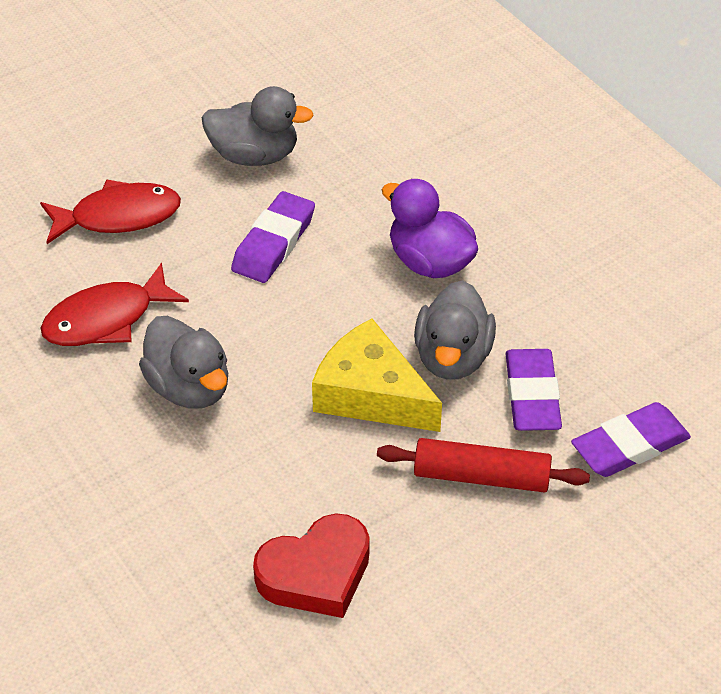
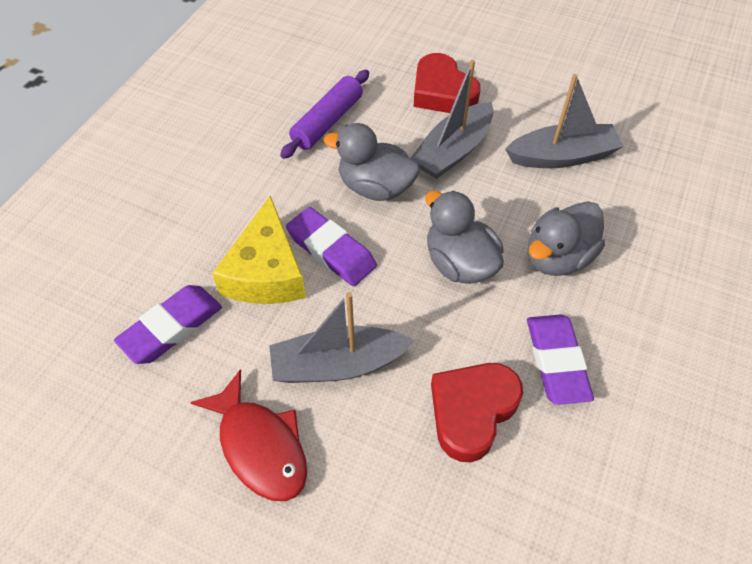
grey boat: none = 0 -> [269,292,414,383] [411,60,493,179] [505,74,624,168] = 3
purple duck: [382,179,478,278] = 1 -> none = 0
purple rolling pin: none = 0 -> [280,70,369,159] = 1
red fish: [40,179,181,244] [40,263,189,346] = 2 -> [190,369,307,501] = 1
red heart: [253,513,370,618] = 1 -> [413,53,481,113] [431,363,523,462] = 2
red rolling pin: [377,438,590,493] = 1 -> none = 0

